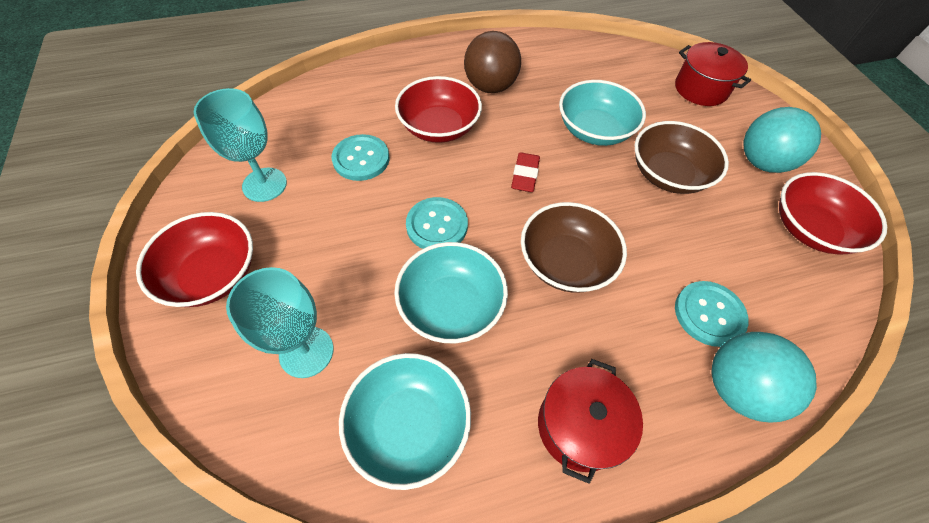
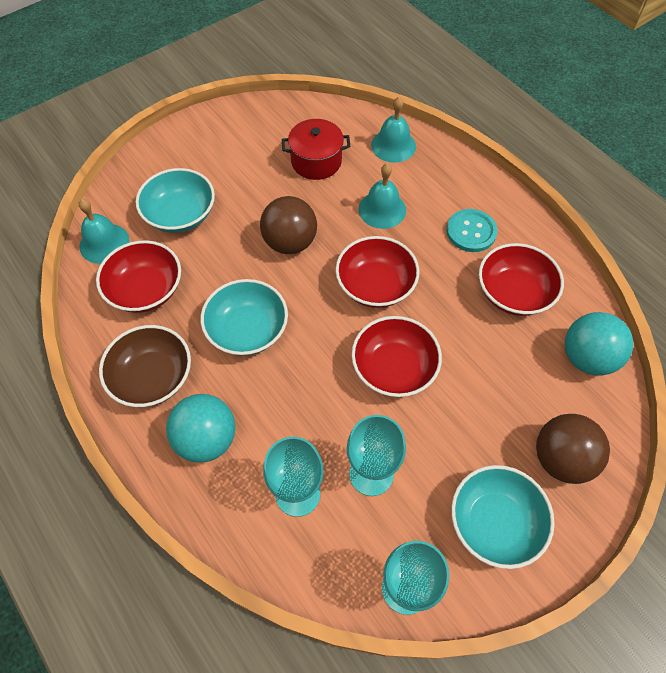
brown ball: [464,31,521,93] = 1 -> [260,196,317,254] [536,414,610,484] = 2
brown bowl: [521,202,627,293] [635,121,729,194] = 2 -> [99,325,191,407] = 1
red bowl: [136,212,253,307] [395,76,482,143] [779,172,887,255] = 3 -> [96,240,181,313] [335,236,419,308] [351,316,442,397] [479,243,564,316] = 4
red eraser: [511,152,540,192] = 1 -> none = 0
red pot: [538,359,643,484] [675,42,751,106] = 2 -> [282,119,350,180] = 1
turquoise bell: none = 0 -> [79,199,129,264] [359,164,406,229] [371,97,416,163] = 3
turquoise button: [332,134,390,181] [406,197,468,249] [675,281,749,347] = 3 -> [446,209,497,252] = 1
turquoise goblet: [194,88,287,202] [226,267,333,378] = 2 -> [263,437,324,517] [347,415,406,496] [382,541,449,615] = 3

